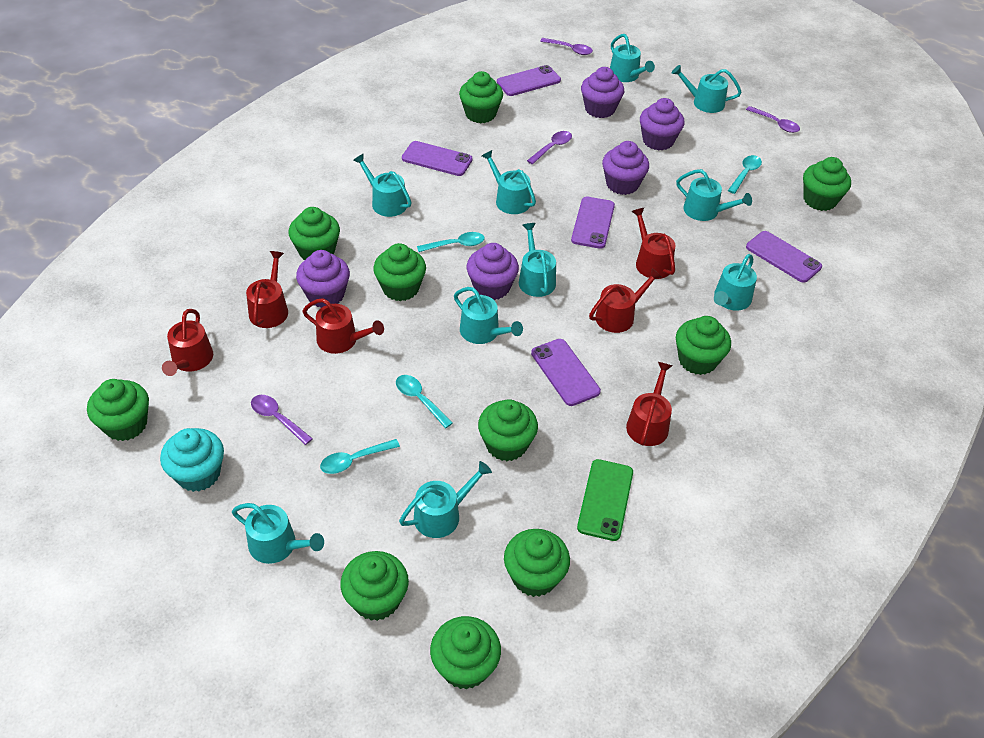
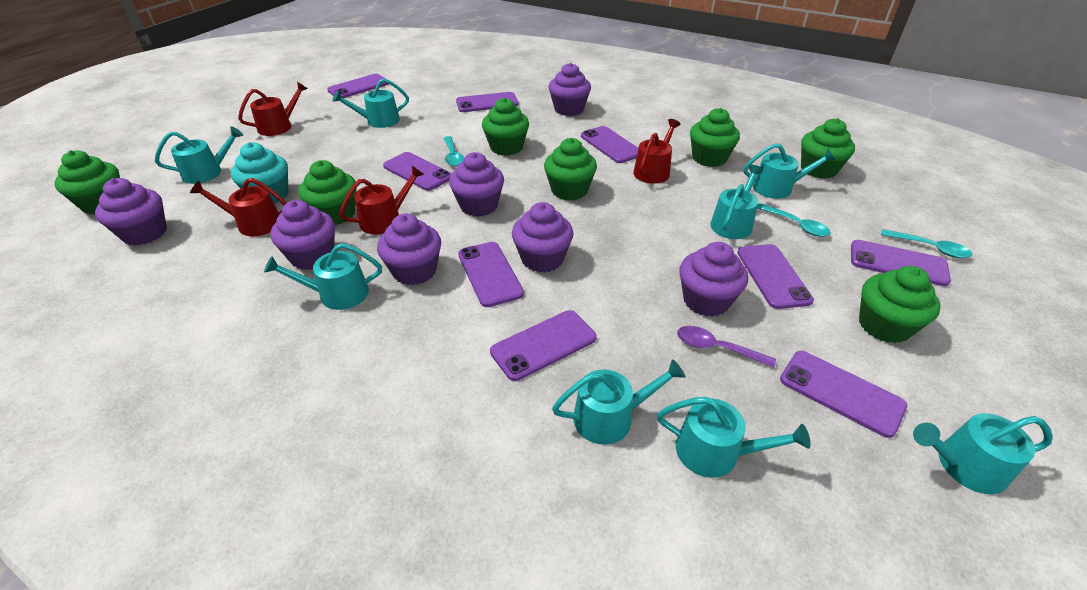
green cupcake: [87,379,149,441] [289,207,340,260] [340,551,409,621] [373,243,426,301] [430,616,501,690] [459,71,503,123] [478,399,538,461] [504,529,570,597] [676,316,731,375] [803,157,851,211] = 10 -> [54,150,120,215] [299,160,357,225] [482,98,529,156] [544,138,597,201] [690,108,740,167] [801,118,855,179] [859,266,940,343] = 7
green phone: [577,459,633,541] = 1 -> none = 0
purple cupcake: [296,250,350,308] [467,243,519,300] [581,67,624,118] [602,141,649,195] [640,98,685,150] = 5 -> [95,178,167,246] [271,200,335,270] [377,214,441,285] [449,152,504,217] [512,202,573,273] [548,63,591,116] [679,242,748,317] = 7
purple phone: [402,141,473,176] [497,65,561,96] [531,339,601,406] [571,197,615,249] [746,231,822,283] = 5 -> [327,74,389,98] [383,152,452,191] [456,92,519,112] [458,242,524,307] [490,310,597,381] [581,126,638,163] [737,244,814,309] [780,351,907,438] [851,240,951,286] = 9
purple spoon: [251,395,313,445] [527,131,572,164] [540,38,593,55] [746,106,800,133] = 4 -> [677,326,776,368] = 1
red watering can: [162,309,213,376] [246,251,288,328] [303,298,384,354] [589,268,662,333] [626,362,672,446] [631,208,675,279] = 6 -> [190,178,287,236] [238,82,308,136] [339,166,424,235] [633,119,681,184] = 4
turquoise spoon: [320,439,400,474] [396,375,453,428] [417,232,485,252] [728,155,762,194] = 4 -> [444,136,464,167] [757,203,831,237] [881,229,972,258] = 3
turquoise watering can: [232,503,324,564] [353,154,412,217] [399,461,492,538] [454,287,523,344] [482,150,536,214] [519,223,556,297] [610,34,655,82] [672,65,742,113] [676,169,752,221] [714,254,757,311] = 10 -> [155,126,243,184] [264,243,382,310] [332,78,409,128] [552,359,685,445] [657,397,811,478] [710,165,763,239] [744,143,835,199] [913,413,1053,494] = 8

